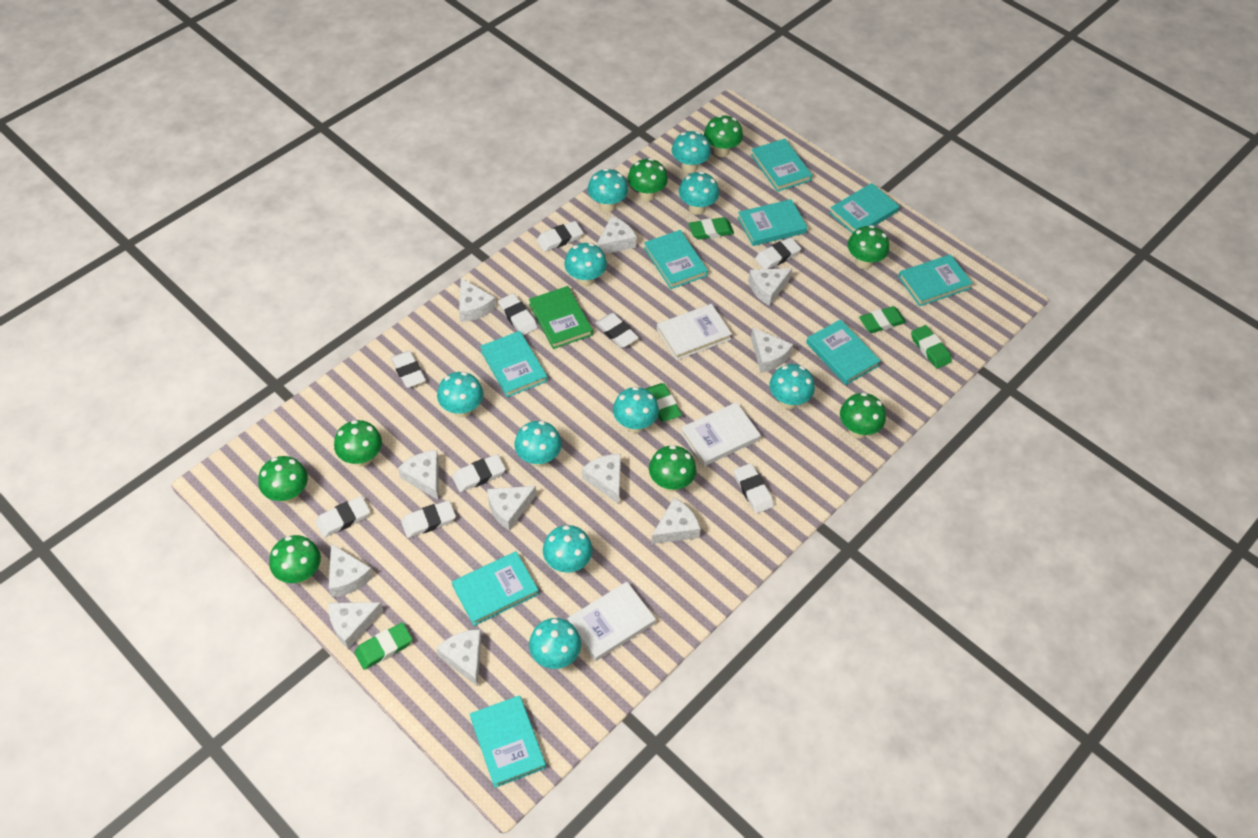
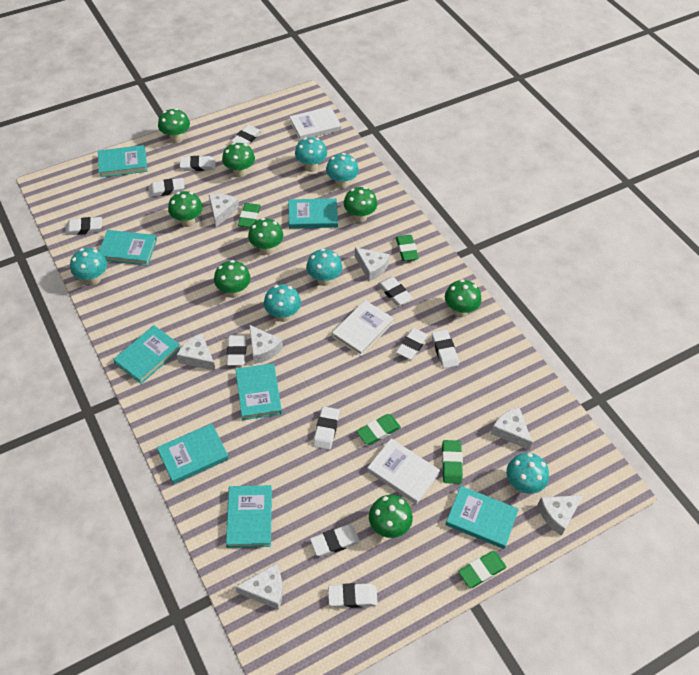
green book: [529,286,593,349] = 1 -> none = 0
turquoise book: [452,551,539,626] [470,695,546,788] [480,331,547,397] [644,230,708,289] [737,199,807,246] [751,139,812,192] [806,319,881,385] [829,183,899,233] [898,254,973,306] = 9 -> [98,145,147,177] [99,230,157,266] [113,325,180,384] [157,423,229,484] [226,485,272,548] [235,363,282,420] [289,198,338,229] [446,486,519,549] = 8
turquoise mushroom: [437,372,483,418] [515,421,562,467] [529,618,581,669] [543,525,593,573] [564,243,607,287] [588,168,628,212] [613,386,659,433] [672,131,711,173] [679,171,719,215] [769,364,815,409] = 10 -> [70,248,107,285] [264,284,301,322] [295,137,327,172] [306,248,342,286] [326,153,359,189] [506,453,549,494] = 6
white cheese: [328,602,383,649] [329,543,373,597] [398,450,439,500] [436,629,481,687] [459,278,496,322] [487,486,536,530] [582,454,621,504] [596,216,637,254] [651,498,701,544] [748,268,792,306] [751,328,793,373] = 11 -> [177,333,216,371] [209,194,239,227] [235,564,283,610] [249,325,283,364] [355,247,390,281] [491,407,532,450] [538,495,583,536] = 7
white eraser: [315,496,370,538] [391,351,426,388] [401,500,456,538] [452,454,506,492] [498,293,538,335] [537,221,583,252] [596,313,639,348] [734,463,774,514] [755,237,801,269] = 9 -> [65,217,102,235] [149,178,184,197] [180,156,215,171] [227,335,247,366] [231,125,262,145] [310,525,360,556] [313,406,340,450] [328,583,378,608] [378,277,413,306] [396,328,429,360] [432,330,459,368] = 11

